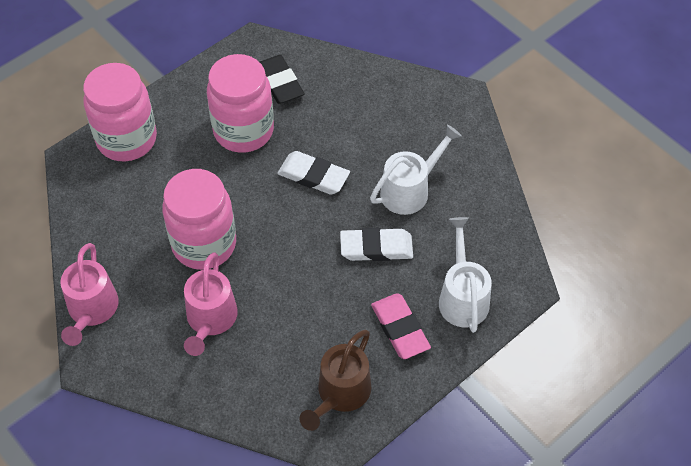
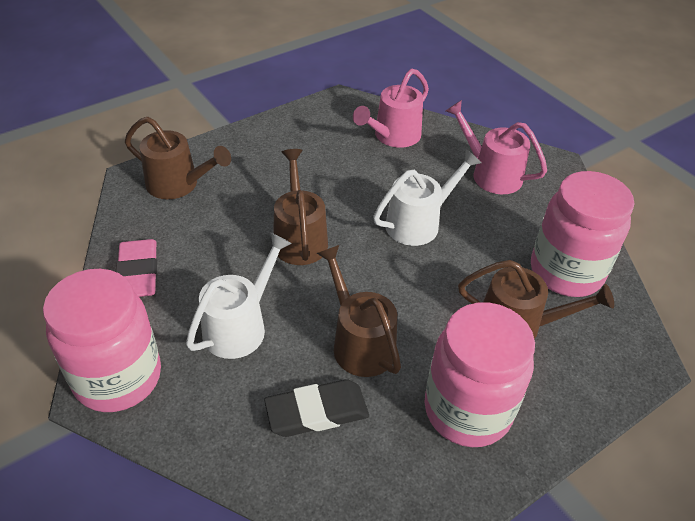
brown watering can: [299,330,371,431] = 1 -> [125,117,231,199] [273,149,328,265] [317,245,401,377] [458,260,614,340] = 4
white eraser: [277,151,350,195] [340,228,413,261] = 2 -> none = 0

